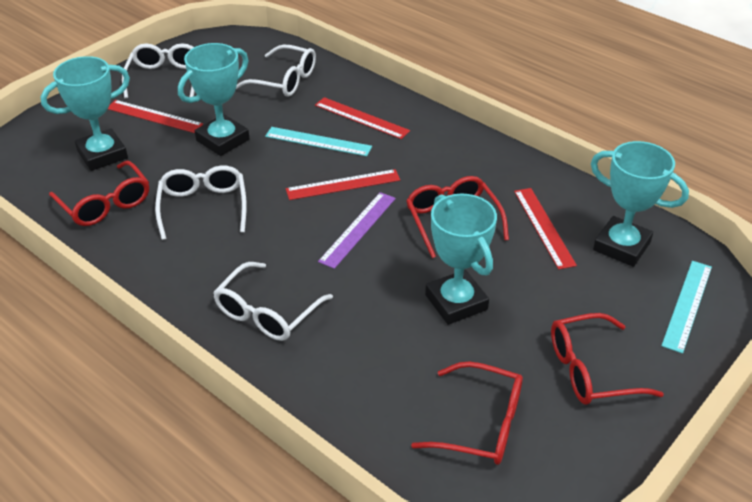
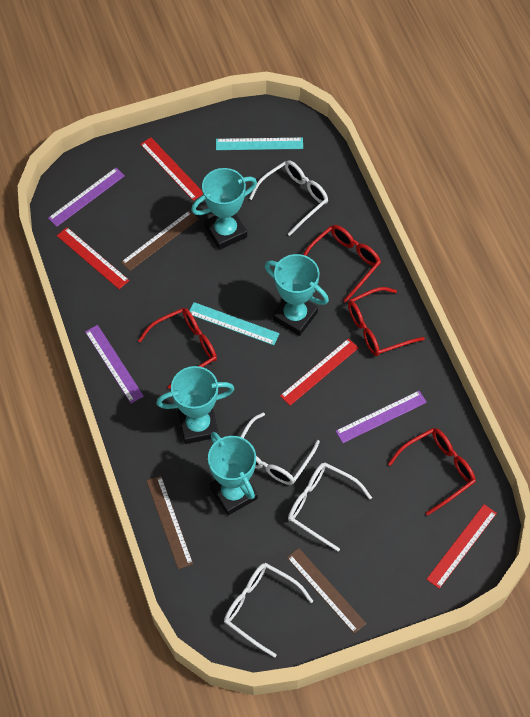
brown ruler: none = 0 -> [121,210,198,271] [147,476,193,569] [287,548,367,634] = 3
purple ruler: [318,192,396,269] = 1 -> [48,168,125,227] [85,325,144,403] [336,391,427,443] = 3

